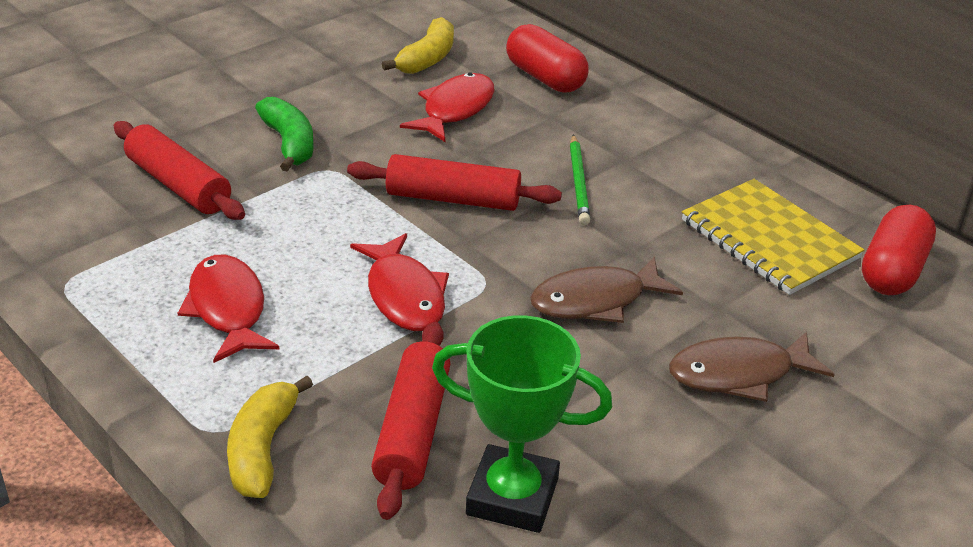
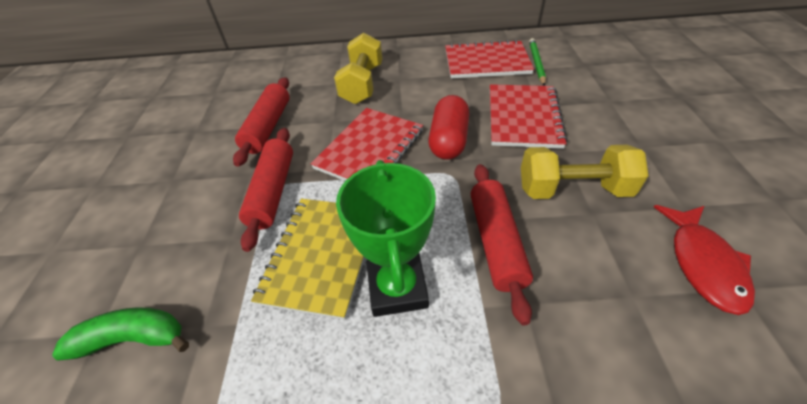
brown fish: [530,257,683,323] [669,331,835,402] = 2 -> none = 0
red capsule: [506,24,589,93] [862,205,936,295] = 2 -> [428,95,469,160] = 1
red fish: [177,255,279,363] [350,233,449,331] [400,72,495,142] = 3 -> [654,205,755,315] = 1
red notebook: none = 0 -> [310,108,423,181] [445,40,534,79] [490,84,568,149] = 3
yellow banana: [227,376,313,498] [382,17,454,74] = 2 -> none = 0
yellow dumbbell: none = 0 -> [334,33,382,104] [521,145,648,199] = 2

